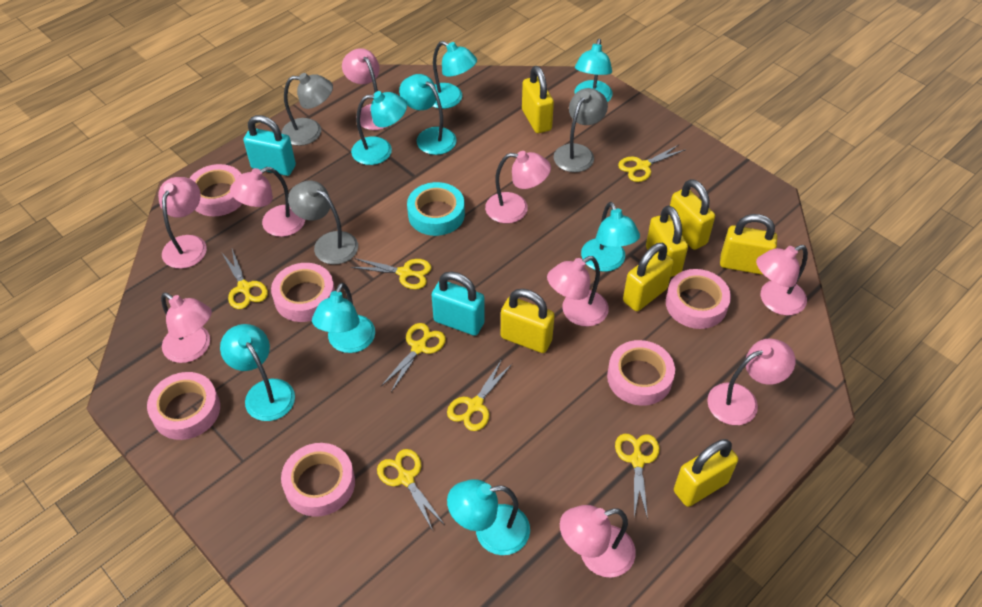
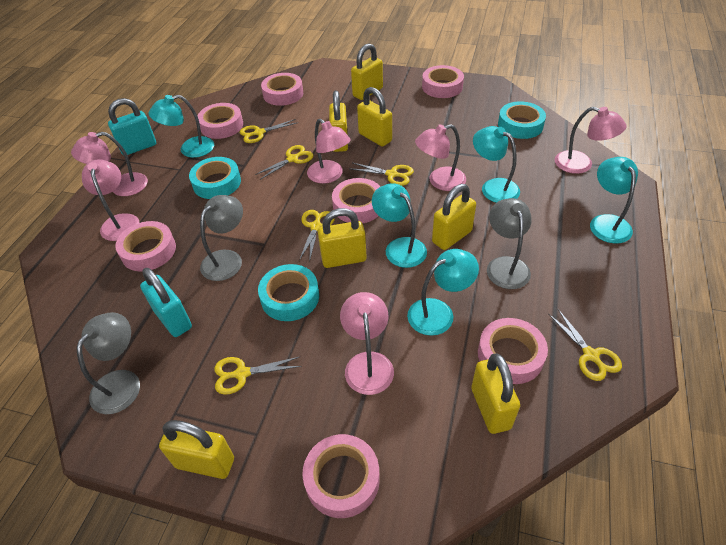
pink lamp: [158,177,207,269] [161,292,212,363] [230,167,305,237] [342,48,386,130] [485,151,551,223] [547,256,609,327] [560,505,636,578] [707,339,796,425] [756,245,808,316] = 9 -> [71,132,148,196] [82,159,140,241] [307,119,351,184] [340,292,394,395] [415,124,466,191] [555,107,627,174] = 6
pink tape: [147,372,220,440] [189,164,242,216] [271,263,335,322] [281,443,355,517] [607,340,675,406] [666,269,731,329] = 6 -> [115,221,176,271] [198,103,243,139] [261,73,303,106] [302,434,380,518] [332,178,381,223] [422,65,464,98] [478,318,548,384] = 7
turquoise lamp: [220,324,295,421] [312,283,375,353] [351,91,407,165] [399,74,457,155] [432,41,477,109] [447,479,530,555] [574,39,613,102] [581,202,640,272] = 8 -> [149,95,214,158] [372,183,427,268] [407,249,479,336] [473,126,520,203] [590,157,638,243] = 5
turquoise tape: [407,182,465,236] = 1 -> [189,157,241,199] [258,264,319,321] [498,101,546,139] = 3
yellow scissors: [222,249,268,309] [351,258,431,289] [377,449,445,531] [381,323,446,392] [447,359,512,431] [615,434,660,519] [618,145,686,182] = 7 -> [214,357,302,395] [240,119,298,143] [255,145,313,180] [299,210,335,262] [351,163,414,186] [549,309,622,381] = 6

